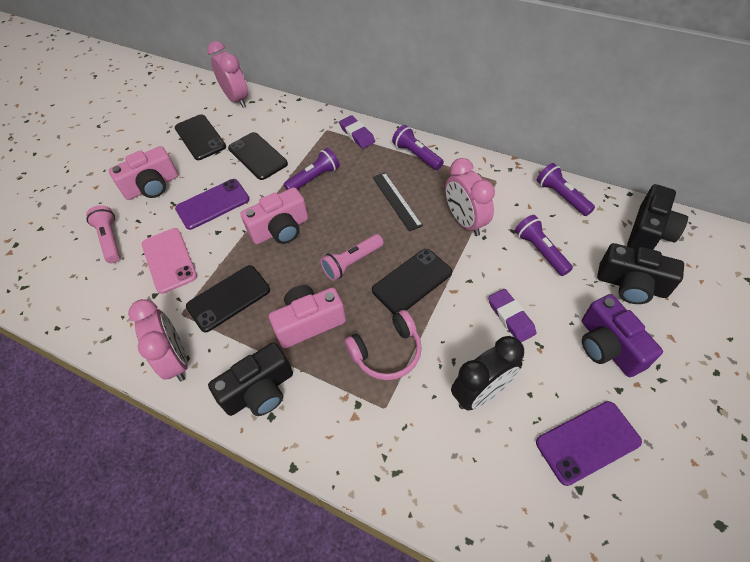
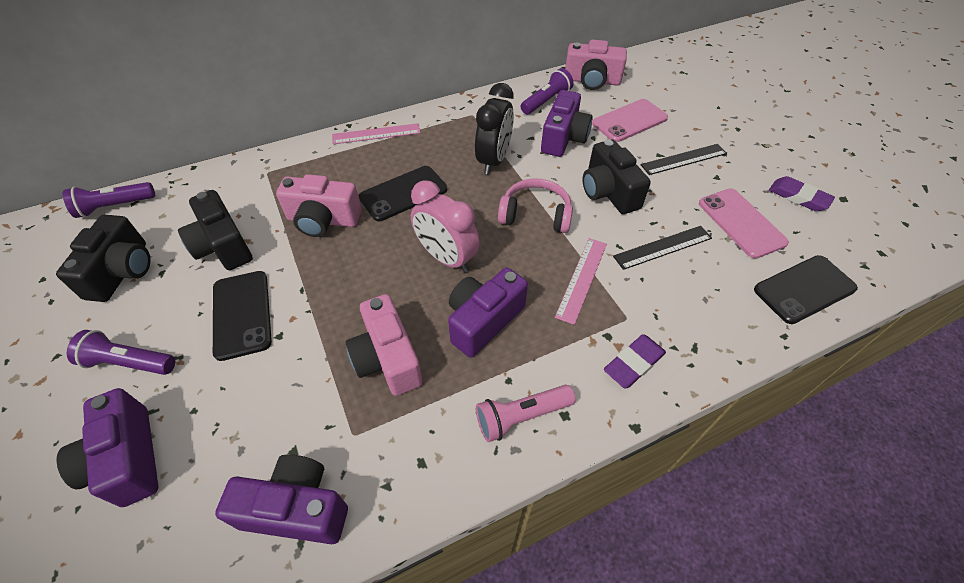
black phone: [175,114,226,160] [186,265,270,332] [228,132,288,180] [372,249,452,314] = 4 -> [213,271,272,361] [359,166,447,221] [754,255,858,324] = 3
black ruler: [372,172,423,232] = 1 -> [613,226,712,270] [641,144,727,175] = 2
pink clock: [128,299,188,381] [208,41,248,108] [445,158,495,236] = 3 -> [411,180,480,272] = 1
pink flashlight: [86,205,120,263] [320,234,383,281] = 2 -> [476,385,576,442] = 1
pink phone: [142,228,197,294] = 1 -> [592,99,668,142] [699,189,789,259] = 2
pink ruler: none = 0 -> [332,123,420,144] [555,238,607,325] = 2
purple camera: [582,294,663,377] = 1 -> [56,388,159,507] [215,455,348,544] [448,268,528,358] [541,90,593,157] = 4
purple flashlight: [284,148,340,190] [392,125,444,170] [515,215,573,276] [537,163,595,216] = 4 -> [63,182,155,218] [67,330,175,375] [521,68,573,114] = 3
purple phone: [175,179,249,230] [536,401,642,486] = 2 -> none = 0

